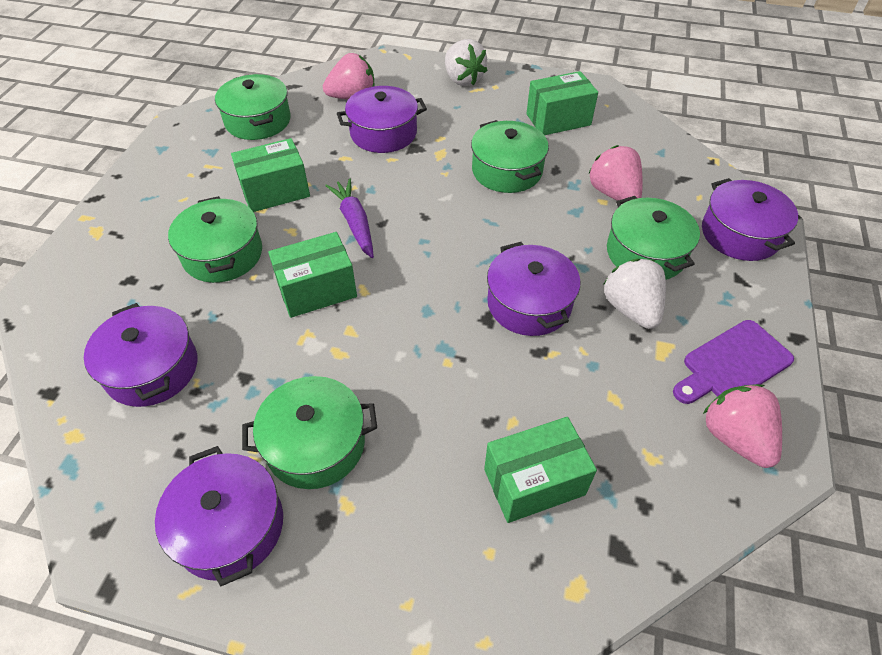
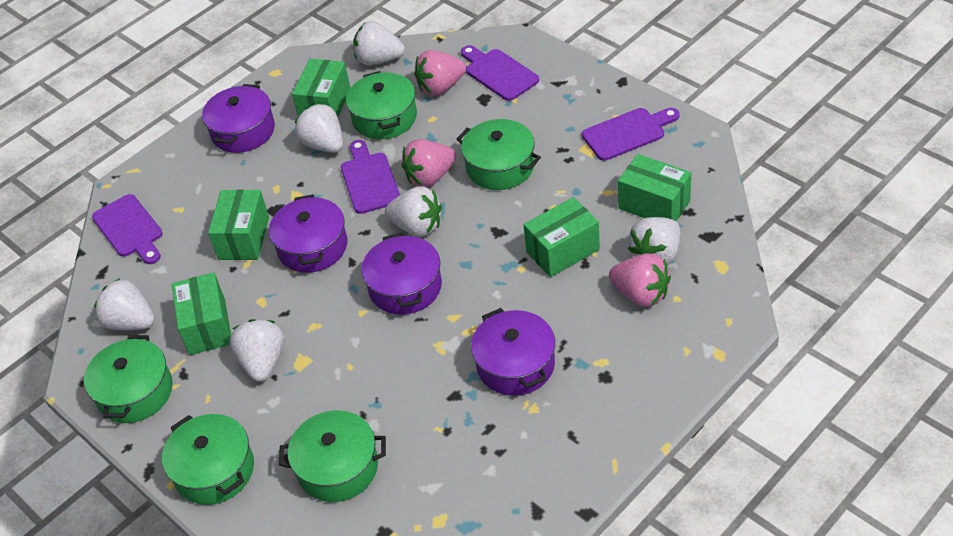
green box: [231,138,310,212] [268,232,357,318] [484,417,597,523] [526,71,598,135] = 4 -> [172,272,231,355] [208,190,269,260] [292,59,350,117] [524,197,600,277] [618,154,691,221] = 5
purple carrot: [325,179,374,258] = 1 -> none = 0
purple cutting board: [673,320,794,404] = 1 -> [92,194,162,264] [341,140,400,214] [461,45,539,101] [582,108,679,161] = 4
purple pot: [84,303,197,407] [155,446,283,586] [337,86,427,153] [487,242,580,336] [702,178,798,261] = 5 -> [202,84,275,153] [269,194,347,273] [362,233,442,315] [471,308,555,396] = 4
white strawberry: [445,39,487,86] [603,259,666,329] = 2 -> [94,278,155,330] [230,319,284,382] [295,103,343,153] [353,21,405,65] [385,187,442,237] [628,217,680,265] = 6

